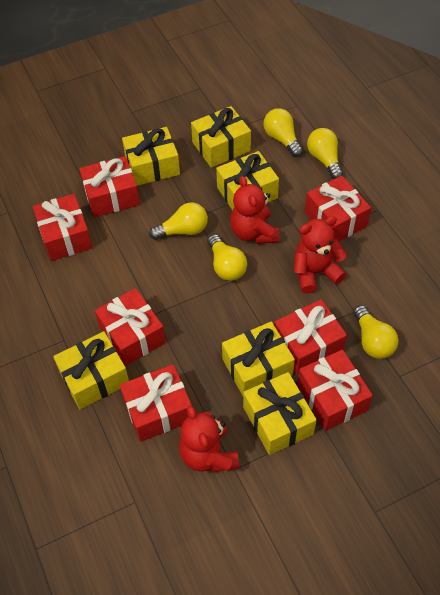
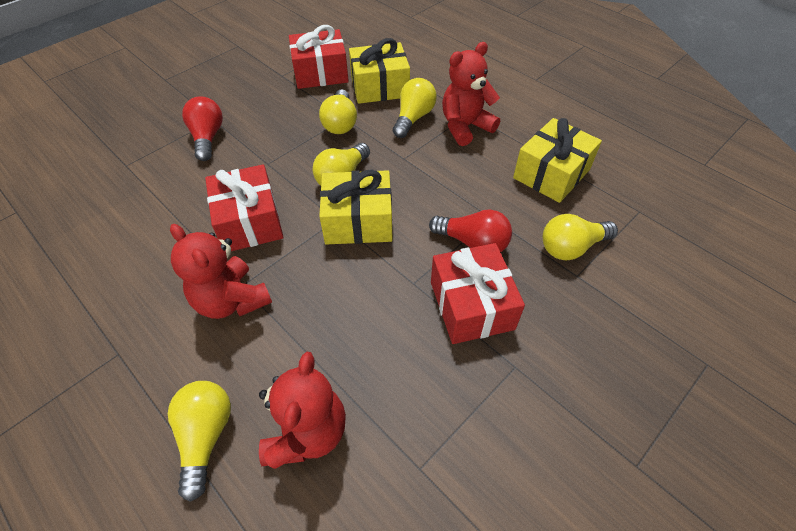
red gift: [32,194,93,261] [79,156,140,217] [95,288,166,366] [120,364,192,442] [274,299,347,375] [297,350,373,431] [305,176,371,242] = 7 -> [205,164,284,251] [289,25,349,89] [431,243,525,344] = 3
red light bulb: none = 0 -> [182,96,223,161] [429,209,512,252] = 2
yellow gift: [53,331,129,409] [122,127,180,186] [191,106,251,168] [216,151,279,211] [222,321,295,396] [243,372,317,455] = 6 -> [319,169,393,245] [349,38,410,104] [513,118,602,203] = 3

